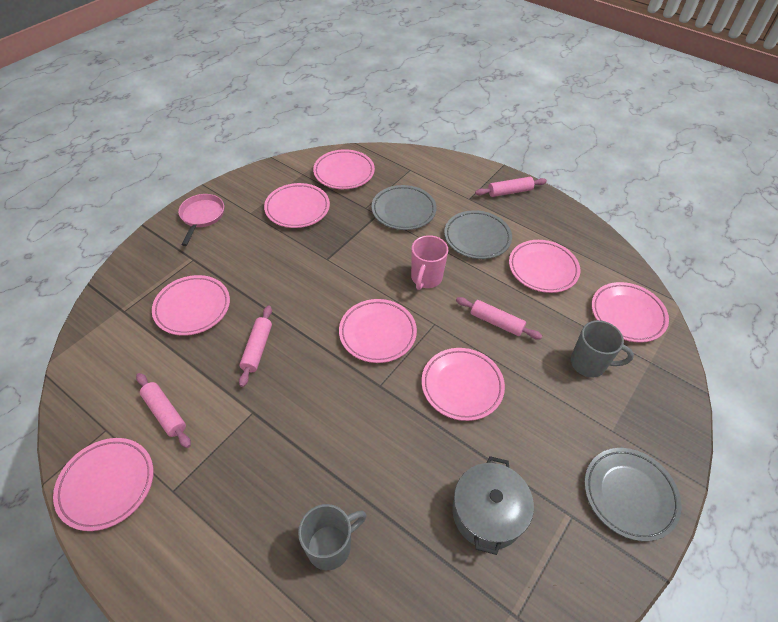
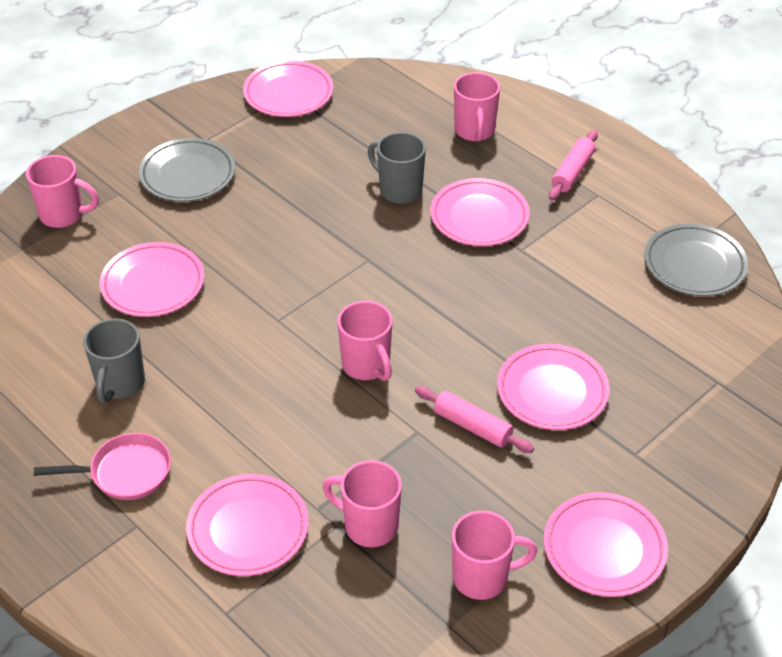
grey plate: [372,185,436,230] [444,210,512,259] [584,448,682,541] = 3 -> [139,138,235,202] [644,224,748,296] = 2
grey pot: [452,456,534,555] = 1 -> none = 0
pink mug: [411,235,448,290] = 1 -> [26,155,99,228] [323,460,402,547] [337,301,393,381] [452,511,537,600] [454,72,500,141] = 5
pink plate: [53,438,154,531] [152,275,230,336] [264,183,330,228] [313,149,375,189] [339,299,417,363] [422,348,505,421] [509,240,580,293] [592,282,669,343] = 8 -> [100,242,204,317] [186,474,308,576] [243,61,333,117] [430,178,529,246] [497,344,609,430] [544,492,668,597] = 6
pink rolling pin: [136,373,191,448] [239,306,272,387] [456,297,542,340] [475,177,547,197] = 4 -> [415,386,534,453] [549,130,598,201] = 2

